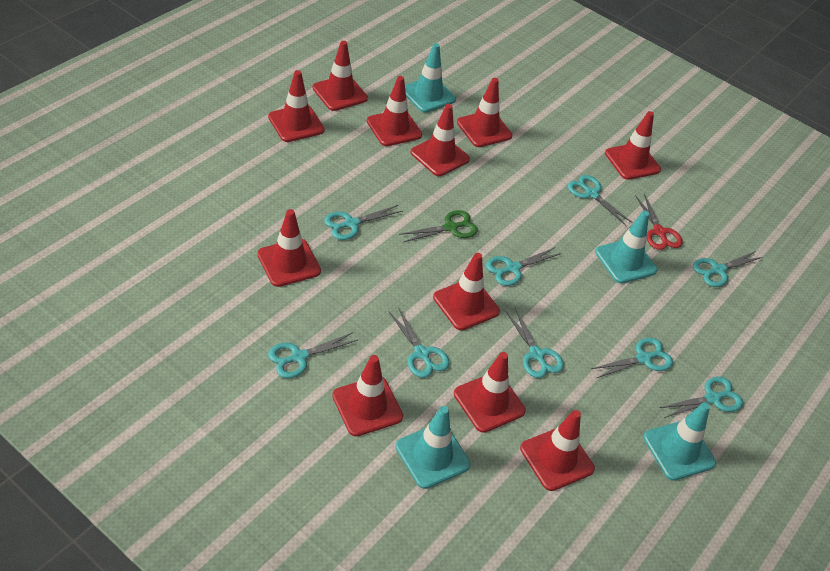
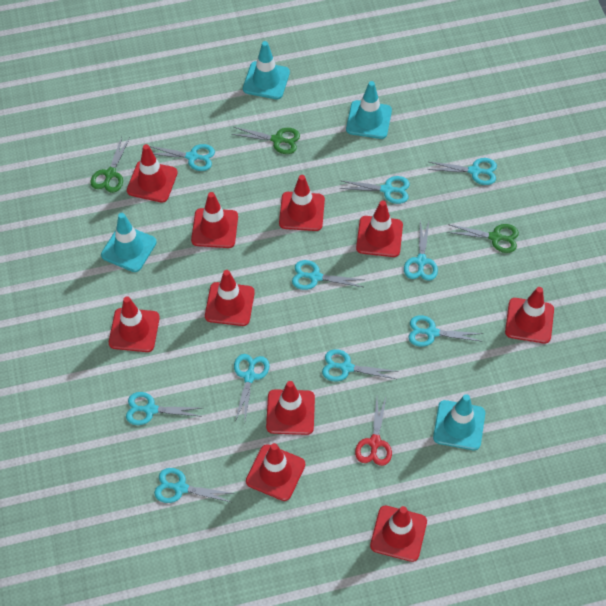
green scissors: [399,210,478,242] = 1 -> [90,137,130,193] [231,127,300,154] [447,224,519,253] = 3
red traffic cone: [257,209,321,287] [268,70,325,142] [312,41,368,111] [332,355,403,436] [367,76,422,146] [411,104,470,176] [433,253,500,330] [454,352,526,433] [457,78,512,147] [520,410,595,491] [605,111,661,180] = 11 -> [109,296,160,352] [127,144,178,203] [191,192,238,248] [205,270,255,326] [246,443,305,501] [266,381,315,435] [279,175,325,231] [356,200,403,257] [370,506,427,562] [505,287,554,344] = 10
turquoise scissors: [268,332,358,378] [324,205,403,240] [389,307,450,378] [486,248,561,286] [505,308,564,378] [568,175,633,226] [591,338,673,378] [659,377,743,418] [693,251,763,287] = 9 -> [126,392,203,425] [149,144,215,171] [154,468,235,503] [234,354,269,422] [292,260,364,290] [322,349,397,381] [340,176,410,204] [404,220,438,281] [408,315,483,347] [427,158,497,185] = 10

